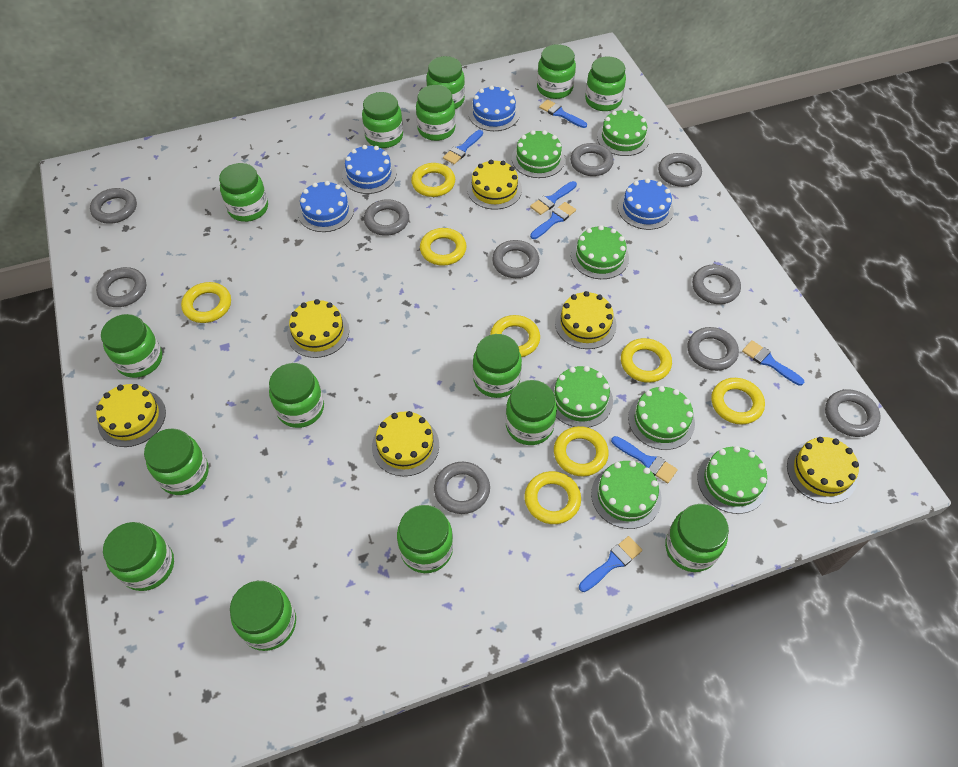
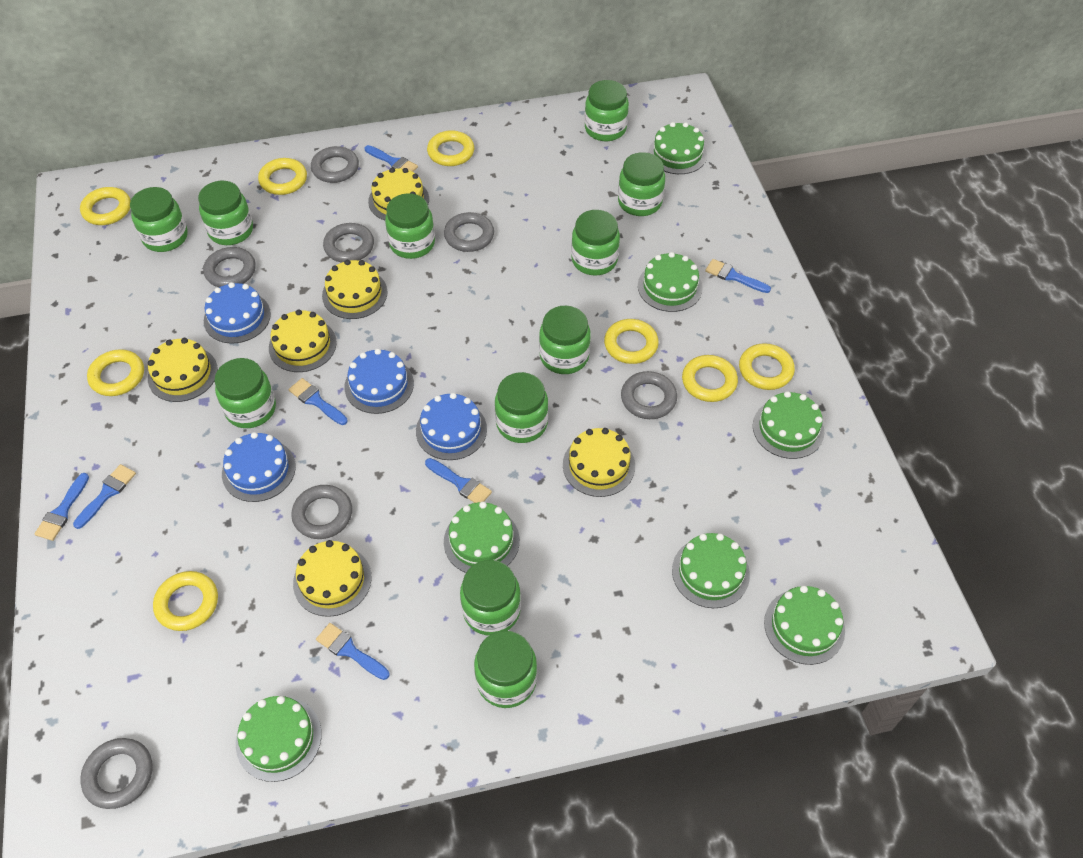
green jar: [101,314,162,378] [103,522,174,591] [144,428,209,495] [219,163,268,222] [230,581,296,651] [269,363,324,428] [362,92,403,148] [397,505,453,573] [416,85,456,141] [426,56,465,109] [473,334,522,398] [506,380,557,445] [537,44,576,99] [585,56,626,111] [665,504,729,572] = 15 -> [130,187,188,252] [198,181,253,245] [215,358,276,428] [385,193,435,259] [460,560,521,636] [474,631,537,708] [495,372,548,443] [539,306,591,374] [571,210,620,275] [585,80,629,141] [618,152,665,216] = 11
grey ring: [90,188,137,224] [96,267,146,307] [364,199,409,236] [434,462,490,514] [492,240,539,278] [570,143,614,176] [658,153,702,187] [687,327,739,371] [692,265,741,304] [825,389,881,437] = 10 -> [80,738,153,809] [203,247,256,287] [291,485,352,539] [311,146,359,183] [323,223,374,263] [444,212,494,252] [621,371,677,419] = 7

